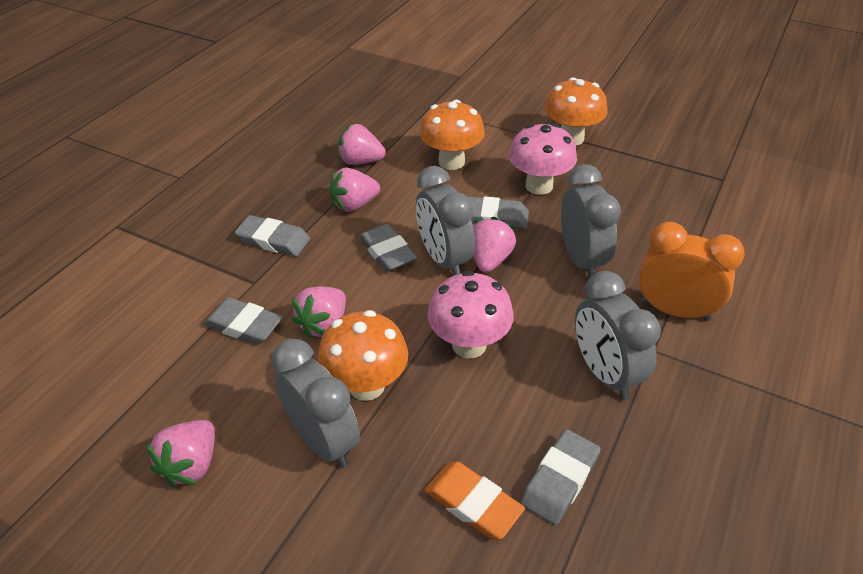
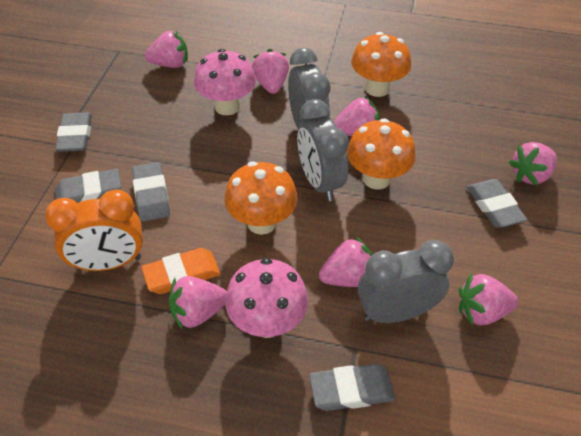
grey clock: [271,339,360,468] [416,166,475,275] [561,164,621,278] [575,271,661,400] = 4 -> [288,48,330,128] [297,99,349,201] [358,240,454,323] = 3
pink strawberry: [146,420,215,487] [292,287,346,339] [330,168,380,212] [338,124,386,165] [473,217,516,272] = 5 -> [145,31,188,68] [169,276,227,330] [252,49,289,94] [319,236,373,287] [334,97,380,136] [459,273,518,326] [509,142,557,185] = 7

